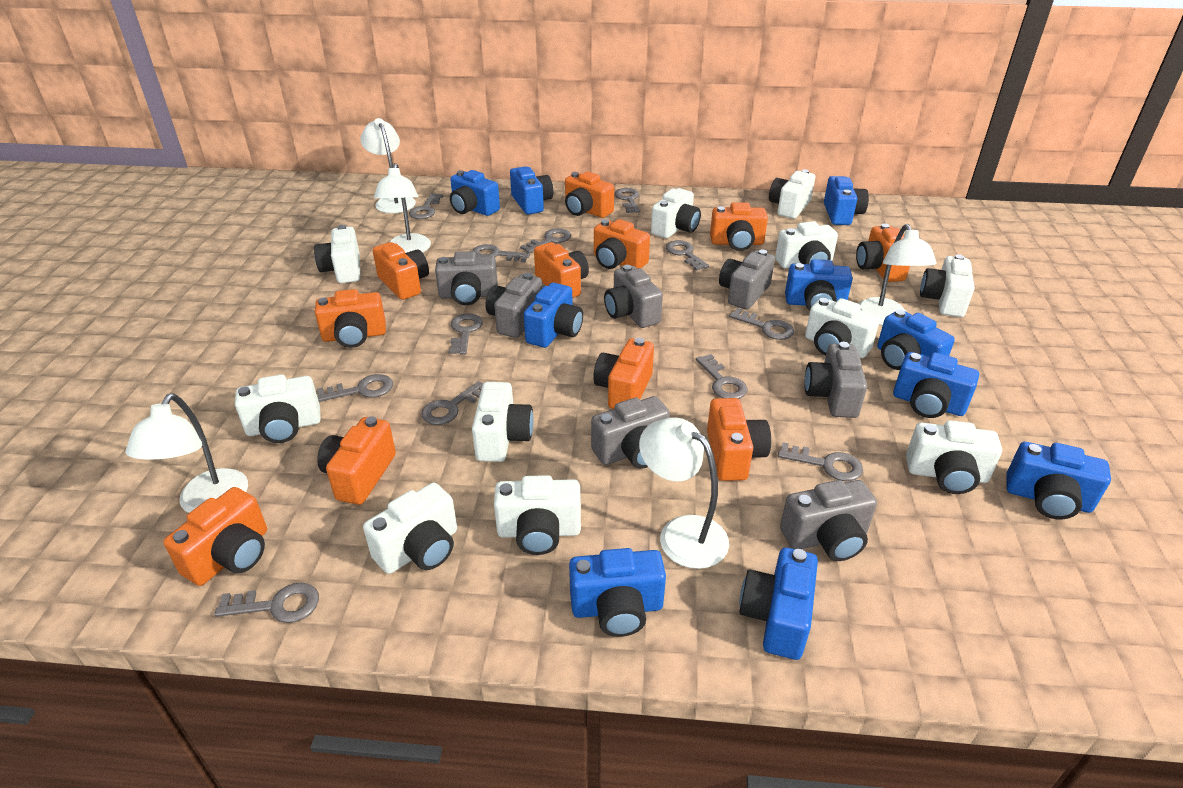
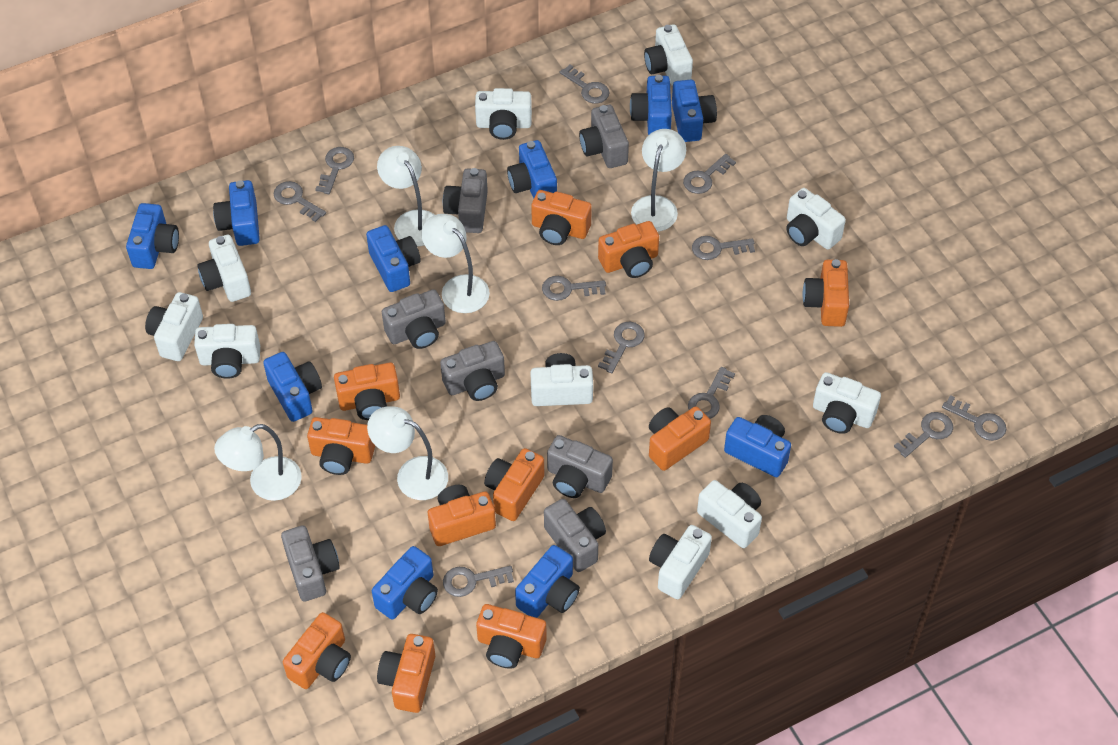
grey key: [215,582,319,623] [317,374,393,402] [409,193,443,219] [421,381,483,425] [449,313,483,354] [472,244,530,262] [520,228,571,253] [615,188,640,213] [666,240,709,271] [696,354,748,399] [729,308,794,340] [778,442,863,481] = 12 -> [274,181,326,222] [315,147,354,194] [443,566,514,597] [542,276,606,301] [560,65,609,104] [598,322,645,373] [683,154,736,194] [688,367,735,419] [692,236,755,260] [894,412,953,458] [942,395,1006,441] = 11
white camera: [235,375,321,443] [314,225,360,283] [363,483,457,574] [472,382,534,462] [494,475,581,555] [651,188,701,238] [769,169,815,219] [775,221,838,269] [805,298,880,358] [906,420,1002,494] [920,254,975,317] = 11 -> [145,292,203,361] [194,324,260,379] [197,235,251,302] [475,88,532,140] [530,353,593,406] [644,24,693,86] [649,525,712,599] [697,480,762,548] [786,188,846,250] [813,372,881,434] = 10

